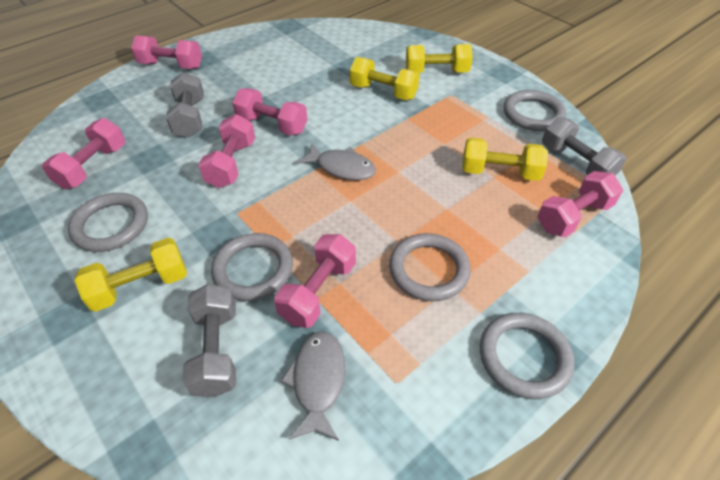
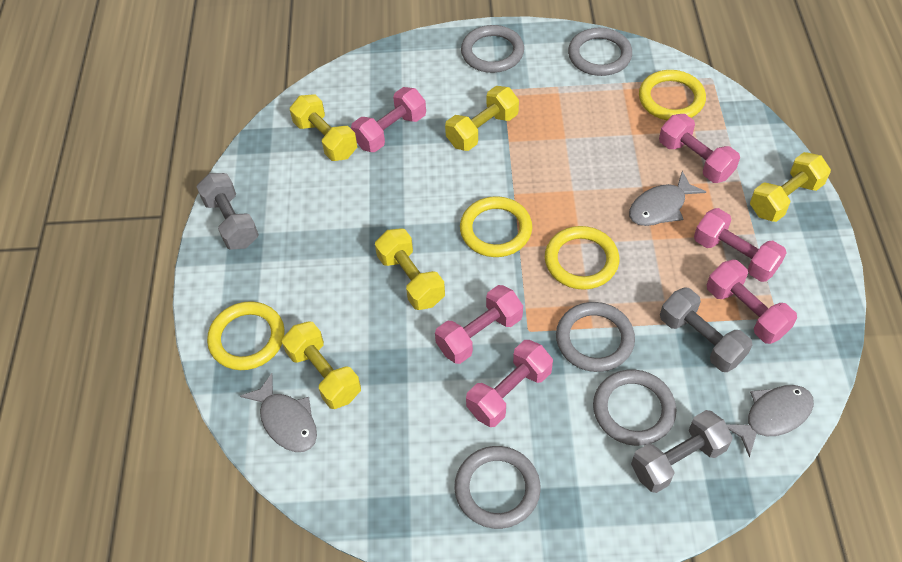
grey fish: [281,331,345,441] [296,143,376,180] = 2 -> [240,373,317,452] [629,171,706,226] [726,385,814,457] = 3
yellow dumbbell: [74,238,187,312] [350,57,420,100] [406,44,473,73] [462,137,548,181] = 4 -> [282,321,361,409] [290,94,357,161] [375,228,445,310] [445,86,519,151] [750,152,831,222] = 5
yellow ring: none = 0 -> [207,301,285,370] [460,196,532,257] [545,226,619,290] [639,70,706,120] = 4

